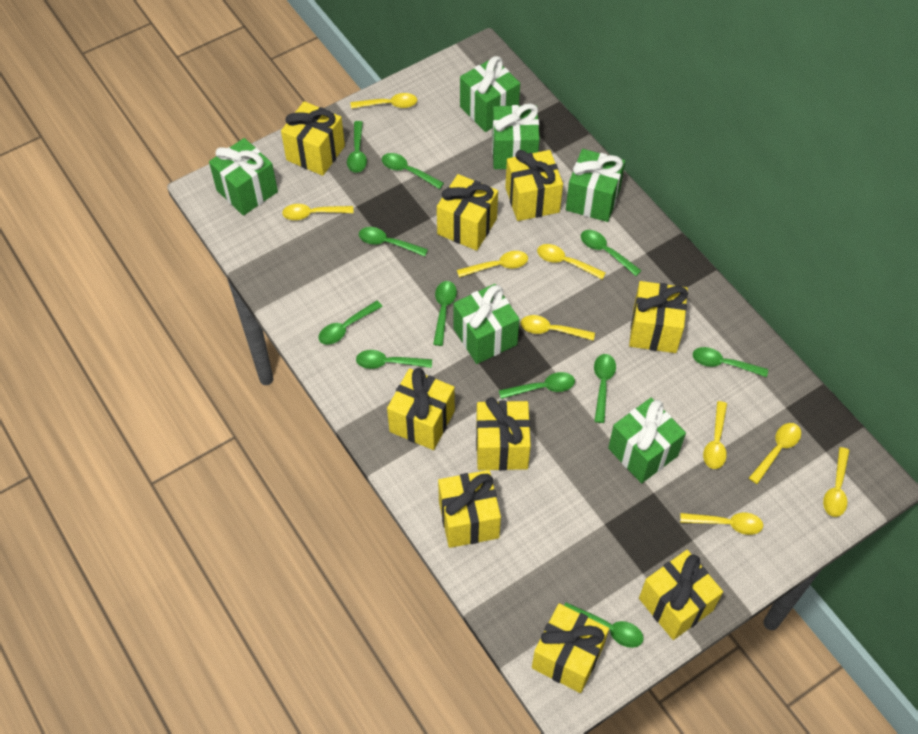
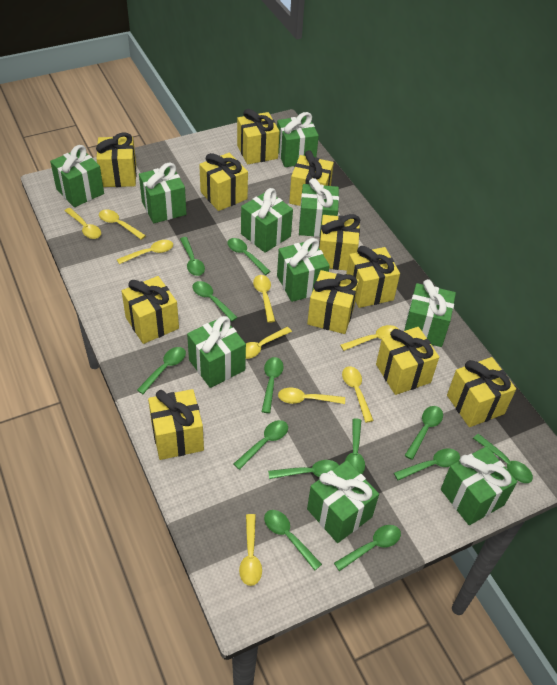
green gift: [209,138,278,216] [453,284,519,364] [460,56,520,132] [492,103,540,169] [566,149,625,222] [608,398,686,483] = 6 -> [50,145,104,207] [139,163,187,223] [187,316,246,388] [241,188,293,253] [277,112,319,167] [277,238,330,302] [299,178,339,237] [307,460,379,543] [404,279,456,347] [441,446,517,525] = 10
green spoon: [319,301,383,345] [347,121,367,173] [356,350,432,369] [359,227,428,256] [382,153,444,189] [433,281,457,346] [499,372,575,399] [564,602,644,648] [581,230,642,276] [594,354,616,423] [693,347,768,377] = 11 -> [137,347,186,394] [180,237,205,276] [192,281,238,321] [227,238,271,275] [234,420,288,470] [262,357,283,413] [264,510,322,571] [268,460,339,479] [334,525,401,571] [345,418,365,474] [394,449,460,480] [404,406,443,460] [473,434,533,483] = 13
yellow gift: [281,101,345,176] [387,368,455,450] [437,174,498,251] [438,470,501,548] [476,397,531,470] [505,150,563,221] [532,603,609,693] [629,281,688,353] [639,550,723,640] = 9 -> [96,133,136,187] [122,276,179,344] [148,389,204,460] [199,153,248,211] [237,109,280,164] [289,150,334,206] [307,270,359,334] [319,214,360,271] [346,246,400,308] [376,327,439,395] [447,357,516,427] = 11

